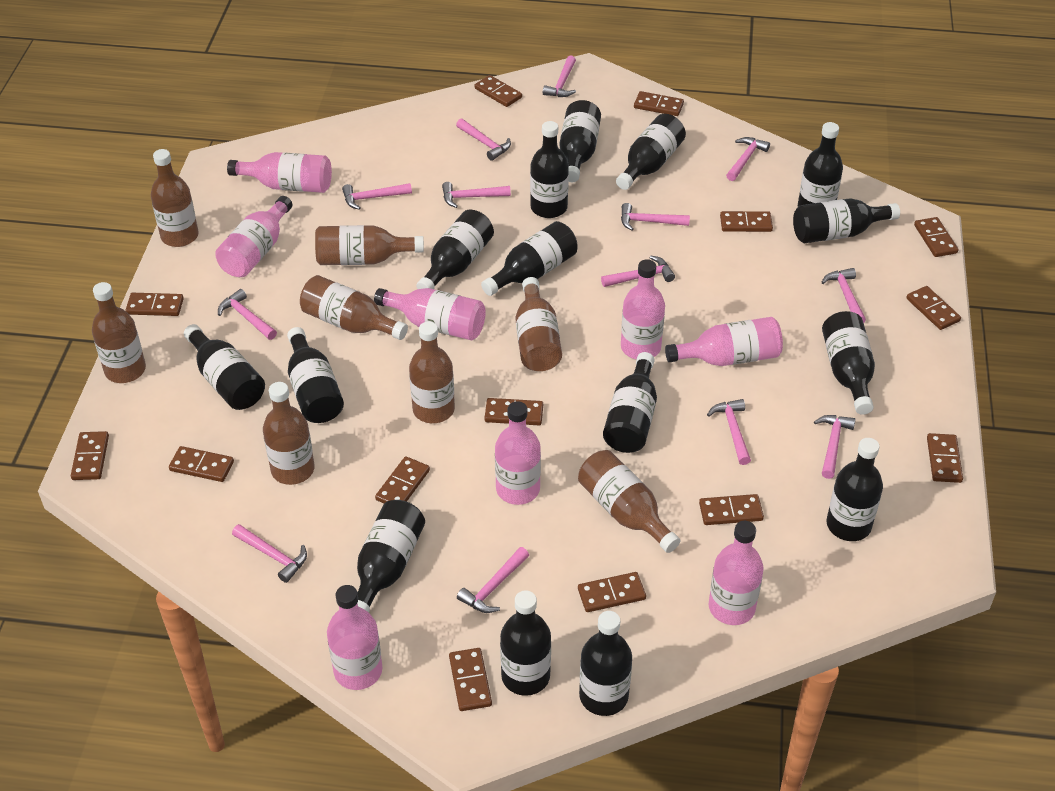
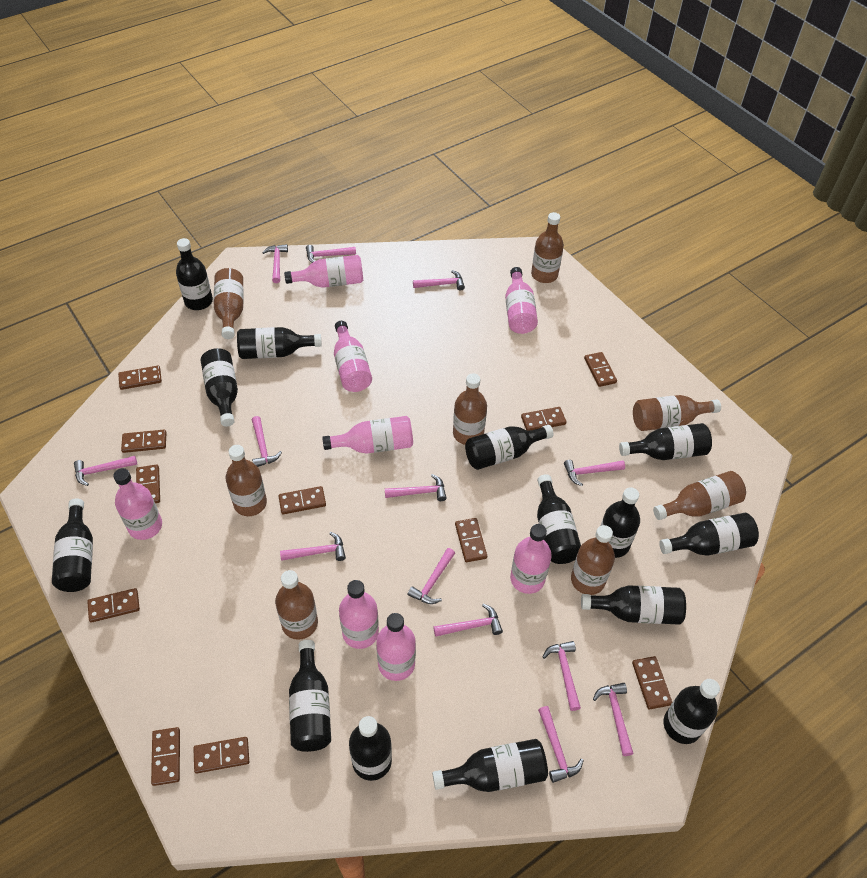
black bottle: [184,324,265,410] [287,327,344,423] [357,500,425,613] [416,210,494,289] [481,221,577,296] [500,591,551,696] [530,121,569,218] [559,100,601,182] [579,611,632,716] [603,352,657,453] [616,114,686,190] [793,198,900,243] [798,122,843,206] [822,311,875,415] [827,438,883,541] = 15 -> [52,498,93,592] [176,238,213,310] [201,348,238,427] [237,327,322,359] [289,640,331,752] [349,716,392,781] [432,739,548,792] [465,425,554,470] [537,474,581,564] [581,585,686,625] [601,487,640,558] [619,423,712,460] [659,513,759,556] [663,679,720,744] = 14
brown domino: [71,431,109,480] [126,293,184,316] [169,446,234,482] [375,456,430,503] [449,648,492,711] [475,75,522,107] [485,398,543,425] [578,572,646,612] [634,91,684,116] [699,494,764,525] [720,211,773,232] [906,286,961,330] [914,217,959,257] [927,433,963,483] = 14 -> [87,588,140,623] [118,366,162,390] [121,430,166,453] [136,464,160,503] [151,727,180,786] [193,737,249,773] [279,486,326,514] [455,518,487,562] [521,407,566,431] [584,352,617,387] [632,656,672,710] = 11

